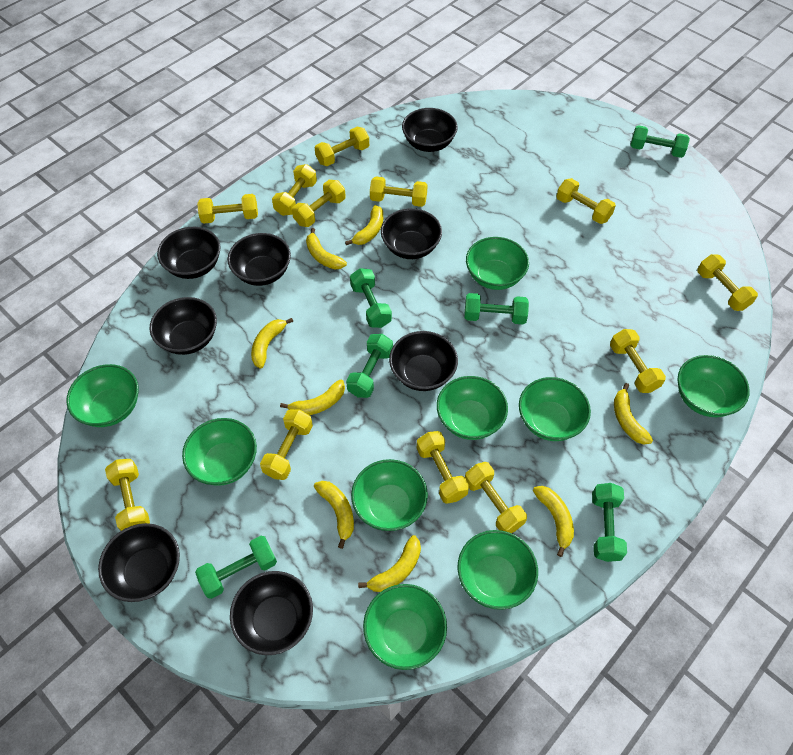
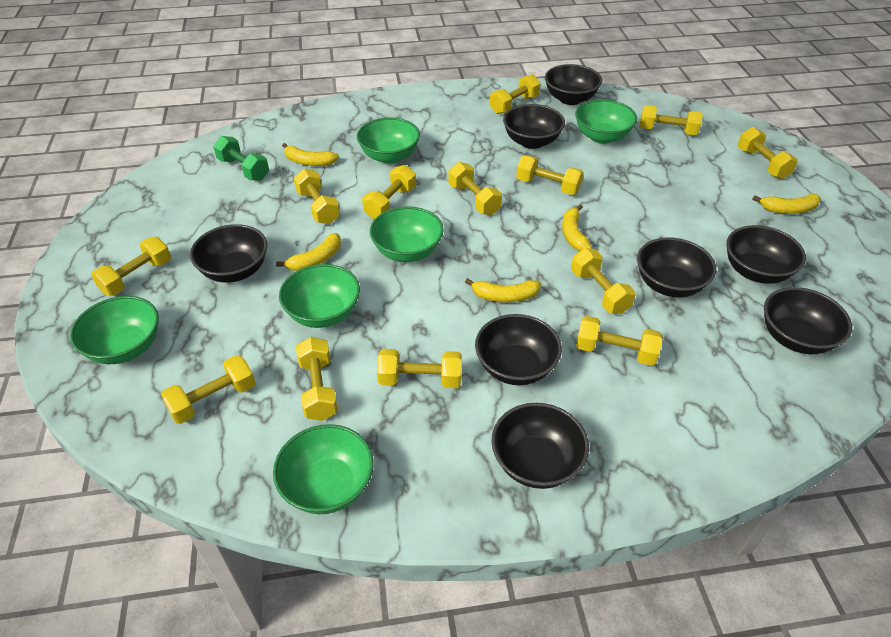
green bowl: [66,364,139,427] [182,418,257,486] [351,459,428,531] [363,584,447,670] [437,376,508,440] [458,530,538,610] [466,237,529,290] [519,377,591,441] [677,355,750,417] = 9 -> [70,296,159,364] [273,424,373,514] [279,264,360,328] [357,118,420,164] [370,206,444,262] [575,99,637,144] = 6
green dumbbell: [195,536,277,599] [346,334,393,398] [350,268,392,328] [465,293,529,324] [592,483,627,562] [631,125,690,158] = 6 -> [213,136,269,181] = 1
yellow banana: [251,318,293,369] [280,379,345,415] [306,228,347,269] [314,481,354,549] [345,205,383,245] [358,535,421,592] [533,486,574,557] [614,383,653,445] = 8 -> [276,233,341,271] [282,143,339,166] [465,278,541,302] [562,204,592,251] [752,194,821,214] = 5
yellow dumbbell: [105,459,150,531] [197,194,258,224] [260,409,313,480] [272,164,317,216] [292,180,346,227] [315,127,369,166] [370,176,428,207] [417,431,469,504] [465,462,527,533] [556,178,616,224] [610,329,666,393] [697,254,758,311] = 12 -> [91,237,171,296] [161,355,255,424] [294,169,340,224] [296,337,338,421] [362,165,416,219] [377,349,462,388] [448,162,502,215] [490,74,541,114] [516,155,584,195] [571,248,636,314] [576,316,663,366] [639,105,703,135] [738,127,798,179] = 13

